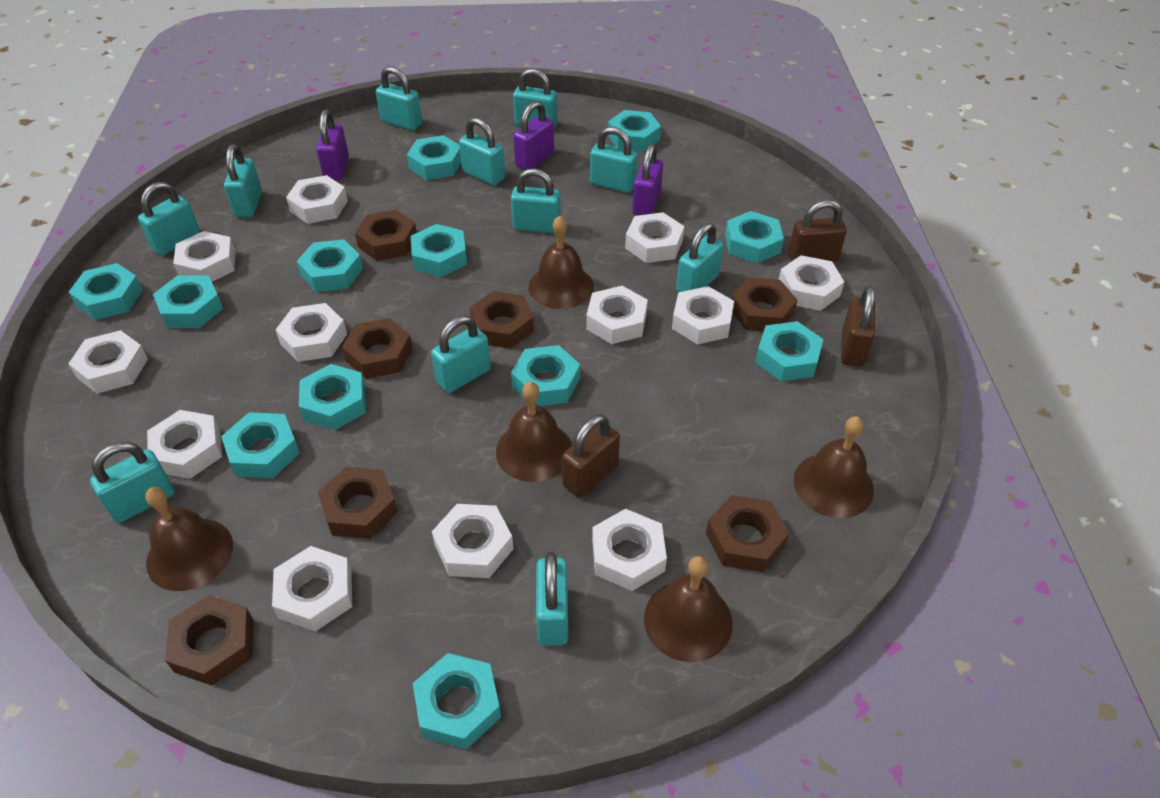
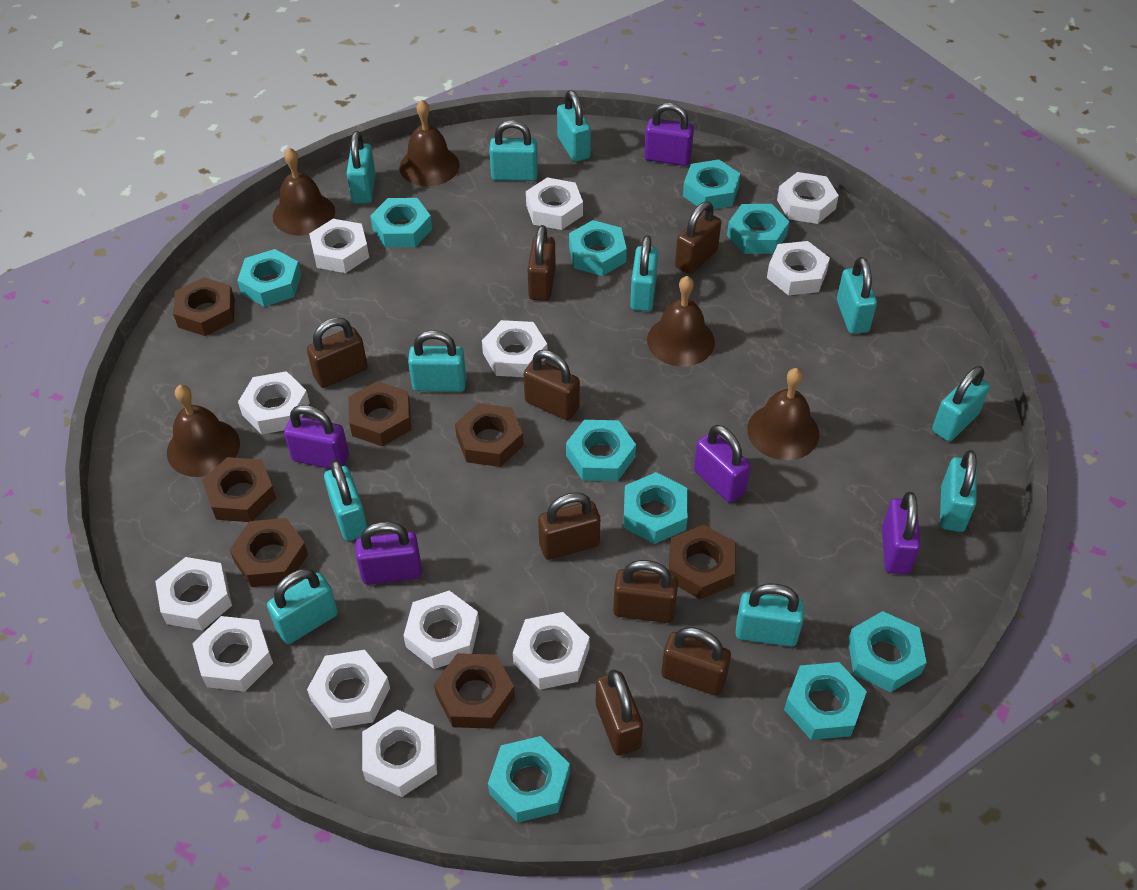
brown padlock: [562,414,620,497] [788,200,847,262] [841,286,875,367] = 3 -> [307,317,368,388] [524,350,580,420] [528,225,556,301] [538,492,600,560] [596,669,643,756] [613,560,678,623] [661,627,731,696] [675,202,721,274] = 8
purple padlock: [316,110,349,180] [513,101,554,170] [632,144,663,215] = 3 -> [284,405,349,469] [356,522,422,585] [644,103,694,166] [694,425,751,503] [882,492,921,574] = 5
turquoise nut: [69,263,143,320] [153,276,223,328] [221,412,300,478] [296,239,363,292] [299,364,366,430] [407,135,461,180] [411,224,467,277] [413,653,501,749] [511,345,580,406] [608,110,661,152] [725,211,784,263] [755,321,823,381] = 12 -> [237,249,301,307] [370,198,432,247] [488,736,570,823] [566,420,636,481] [569,220,627,276] [623,472,688,544] [683,159,740,209] [727,204,789,254] [784,662,867,740] [848,611,927,692] = 10

